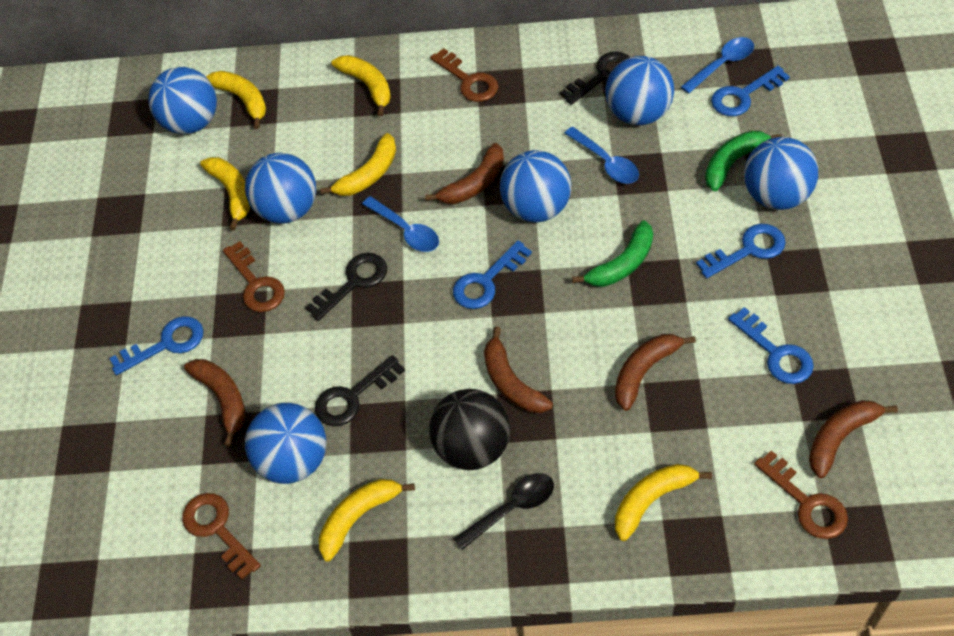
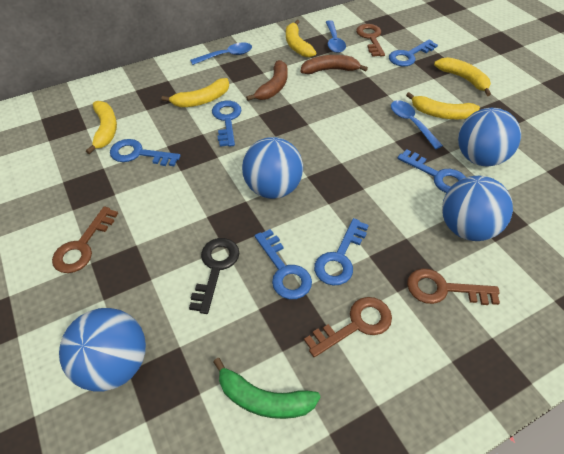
black ball: [429,389,510,470] = 1 -> none = 0
black key: [305,253,387,321] [315,355,405,426] [560,51,630,105] = 3 -> [189,238,239,314] = 1
black spoon: [453,473,554,550] = 1 -> none = 0
blue ball: [149,67,217,134] [245,153,316,224] [245,403,326,484] [500,150,571,222] [605,56,674,125] [744,137,818,210] = 6 -> [59,308,146,392] [242,137,303,199] [442,176,513,241] [458,108,521,166] = 4
blue key: [109,316,203,375] [453,240,532,309] [696,224,786,279] [711,66,790,116] [728,307,814,384] = 5 -> [110,139,181,166] [212,101,242,147] [255,229,312,299] [314,218,369,286] [389,39,438,66] [397,149,466,193] = 6
brown banana: [184,359,245,446] [425,143,504,204] [484,326,553,413] [615,334,696,411] [809,400,898,478] = 5 -> [246,60,288,101] [301,55,368,74] = 2
green banana: [572,220,653,287] [705,131,782,191] = 2 -> [213,358,320,419] = 1
yellow banana: [200,157,250,230] [206,71,266,129] [319,479,415,562] [320,133,396,196] [331,55,391,116] [615,464,712,541] = 6 -> [86,101,117,154] [161,78,229,107] [286,20,316,57] [406,92,480,119] [434,57,491,96] = 5

